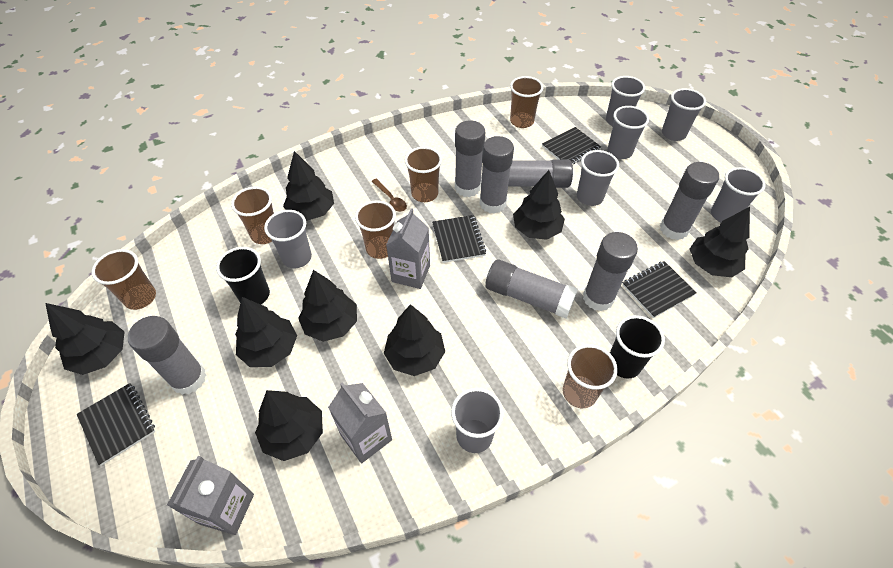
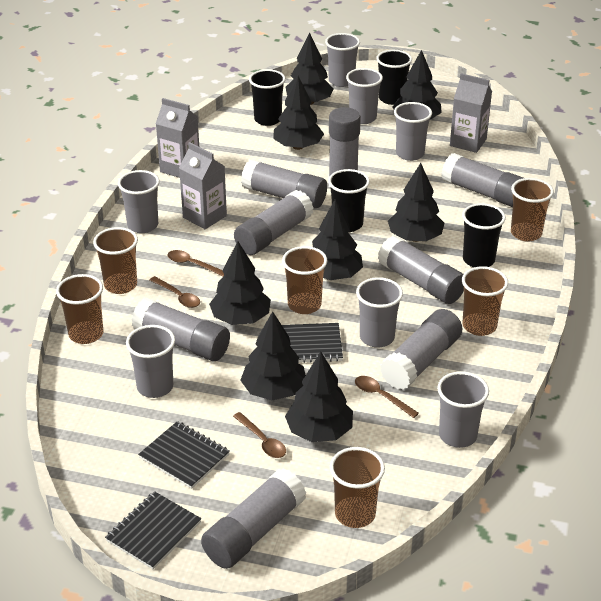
black cup: [216,247,270,304] [610,315,665,379] = 2 -> [249,69,286,126] [328,169,370,232] [376,50,412,105] [462,203,506,268] = 4
black notebook: [76,383,155,466] [432,215,486,263] [542,127,601,164] [622,261,696,318] = 4 -> [105,491,201,569] [138,421,230,489] [282,323,343,363] = 3
brown spoon: [371,179,407,212] = 1 -> [150,276,200,308] [167,250,224,276] [233,412,286,458] [355,376,419,418] = 4
grey glue stick: [128,316,206,395] [455,120,485,197] [479,136,514,214] [485,259,578,319] [508,160,573,188] [583,232,638,311] [660,162,719,240] = 7 -> [132,298,230,361] [201,468,306,569] [234,190,314,255] [241,159,327,208] [328,107,361,187] [378,236,464,304] [380,309,462,390] [441,153,523,207] = 8

